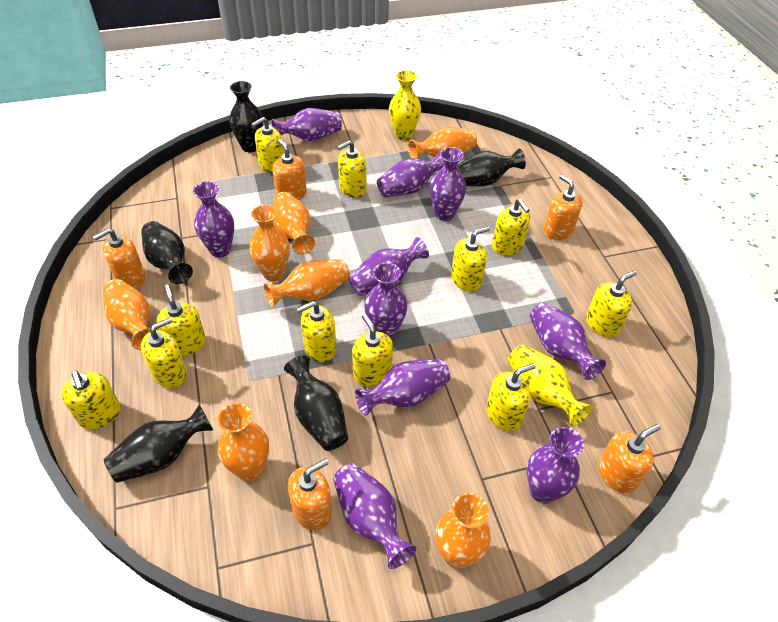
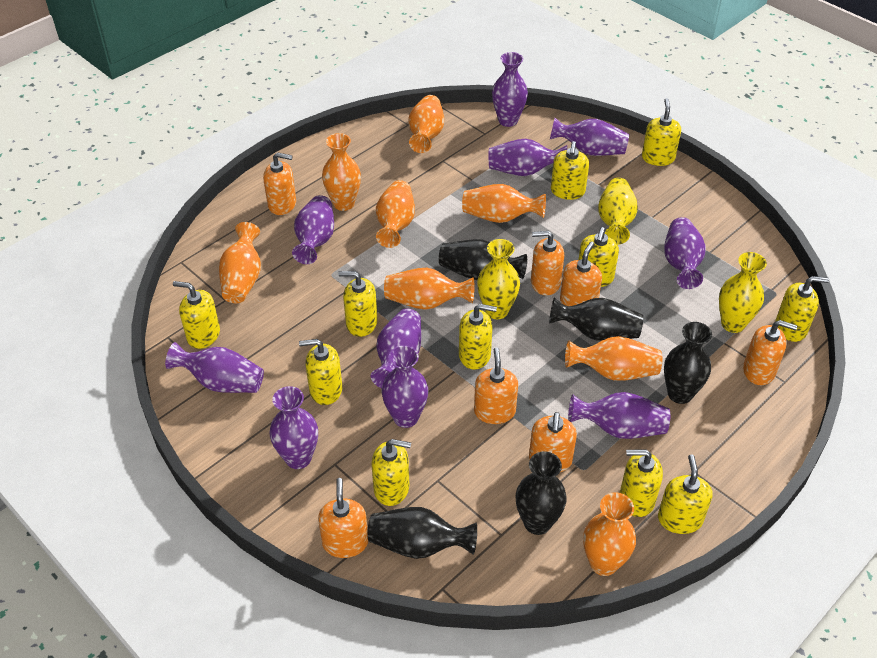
orange soap dispenser: [93,228,145,288] [272,139,307,200] [288,459,332,530] [544,175,583,240] [598,424,661,493] = 5 -> [263,152,296,215] [318,478,368,558] [474,347,518,424] [529,412,577,472] [531,231,564,296] [560,241,602,306] [743,320,798,385] = 7
orange vase: [103,279,151,350] [217,403,269,481] [249,204,290,281] [263,259,350,307] [273,192,315,254] [408,127,477,159] [435,493,491,569] = 7 -> [219,222,261,303] [322,133,361,211] [376,180,415,248] [384,268,474,310] [409,95,444,153] [462,184,546,223] [565,336,662,381] [583,492,636,576] = 8
yellow vase: [389,70,421,140] [508,345,592,427] = 2 -> [477,239,520,319] [598,178,638,245] [719,252,767,333] = 3

